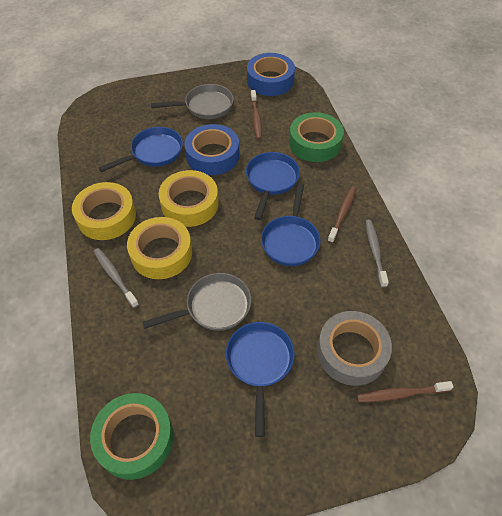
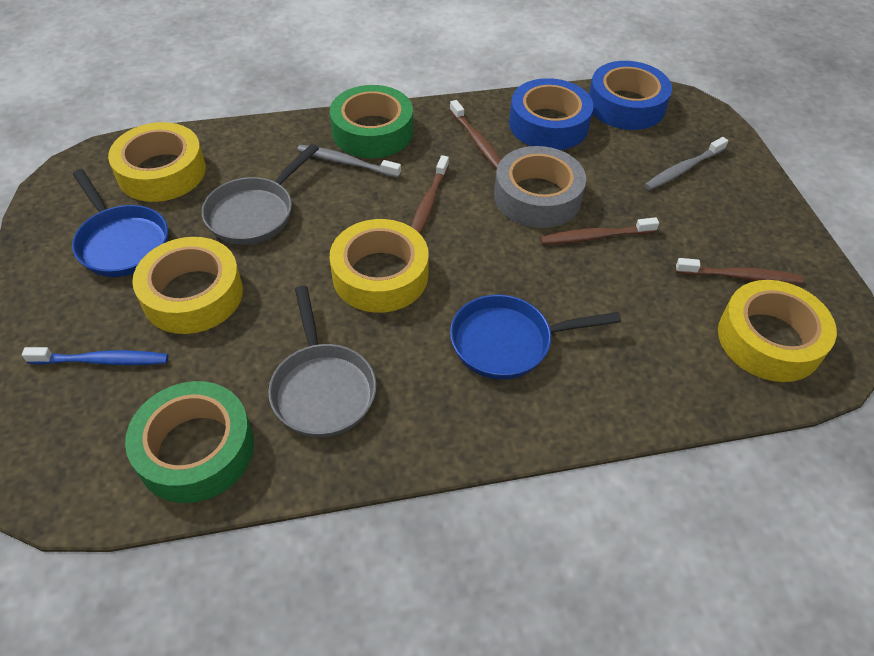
blue pan: [99,127,183,172] [226,322,295,437] [246,152,300,220] [261,183,321,266] = 4 -> [72,169,168,277] [450,295,621,380] = 2
blue toothbrush: none = 0 -> [22,347,168,365] = 1
brown toothbrush: [251,90,262,139] [327,186,357,243] [357,381,454,402] = 3 -> [411,155,449,234] [450,100,501,169] [540,217,659,245] [675,258,803,284] = 4
yellow tape: [72,182,136,240] [127,217,192,279] [159,170,219,227] = 3 -> [108,122,206,202] [132,237,243,334] [330,219,429,313] [718,280,837,382] = 4

